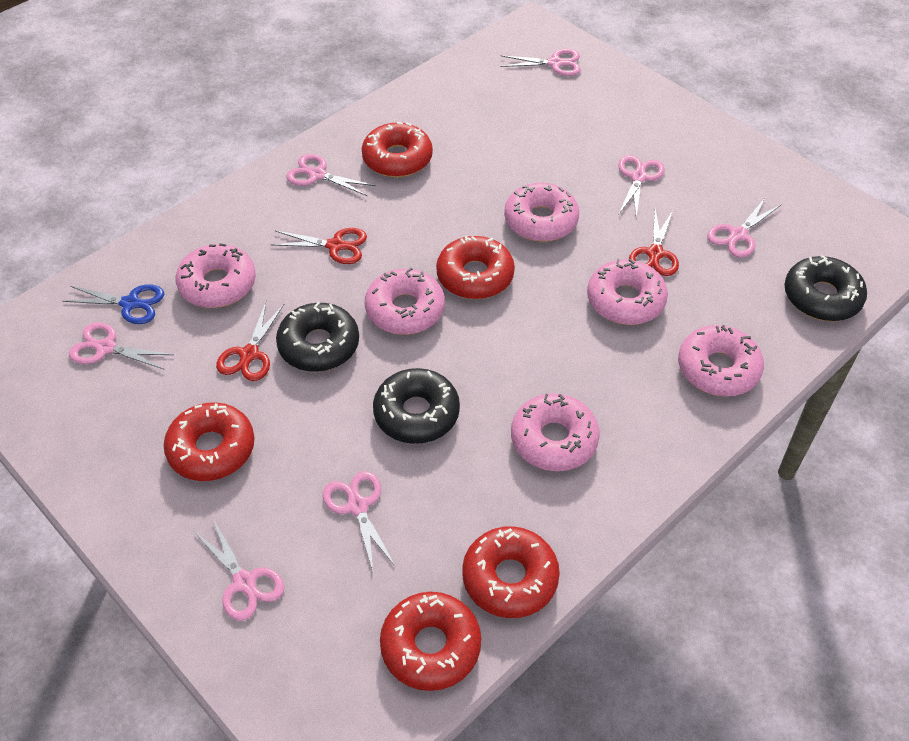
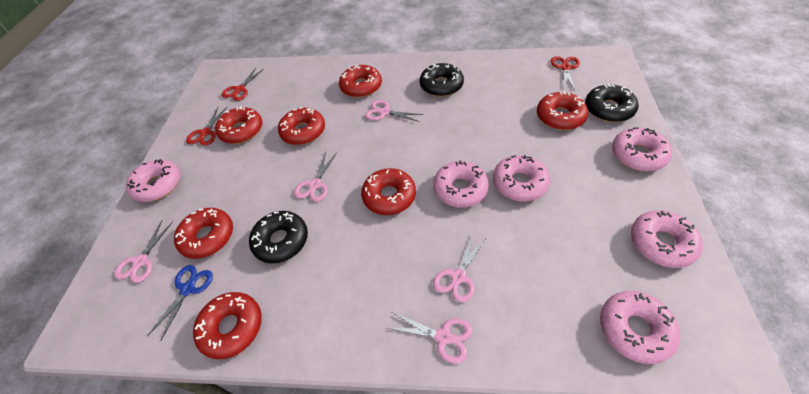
pink scissors: [69,322,174,370] [193,520,284,621] [286,154,376,196] [323,471,396,575] [500,49,581,76] [618,155,665,219] [707,198,781,258] = 7 -> [114,220,173,283] [294,152,336,202] [365,100,423,122] [388,312,473,364] [433,233,486,302] = 5
red donut: [164,402,254,481] [362,122,433,177] [380,592,481,691] [436,236,515,299] [462,526,560,618] = 5 -> [174,208,233,259] [193,292,262,359] [215,106,262,144] [278,107,325,145] [339,65,382,98] [361,168,416,215] [537,91,588,130] = 7

